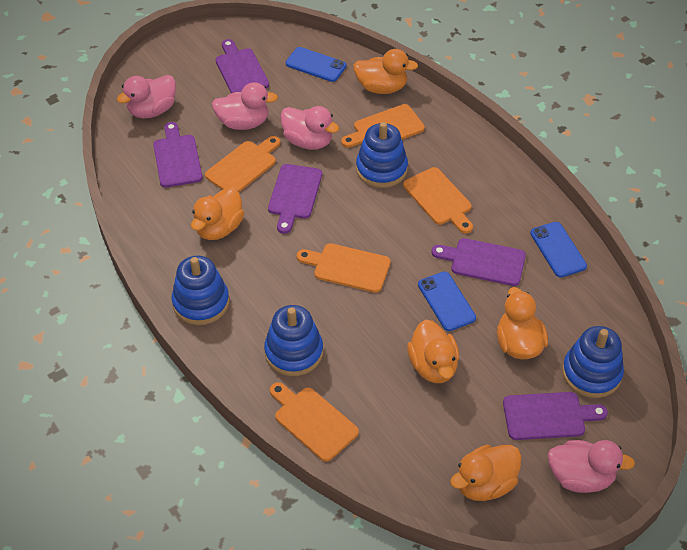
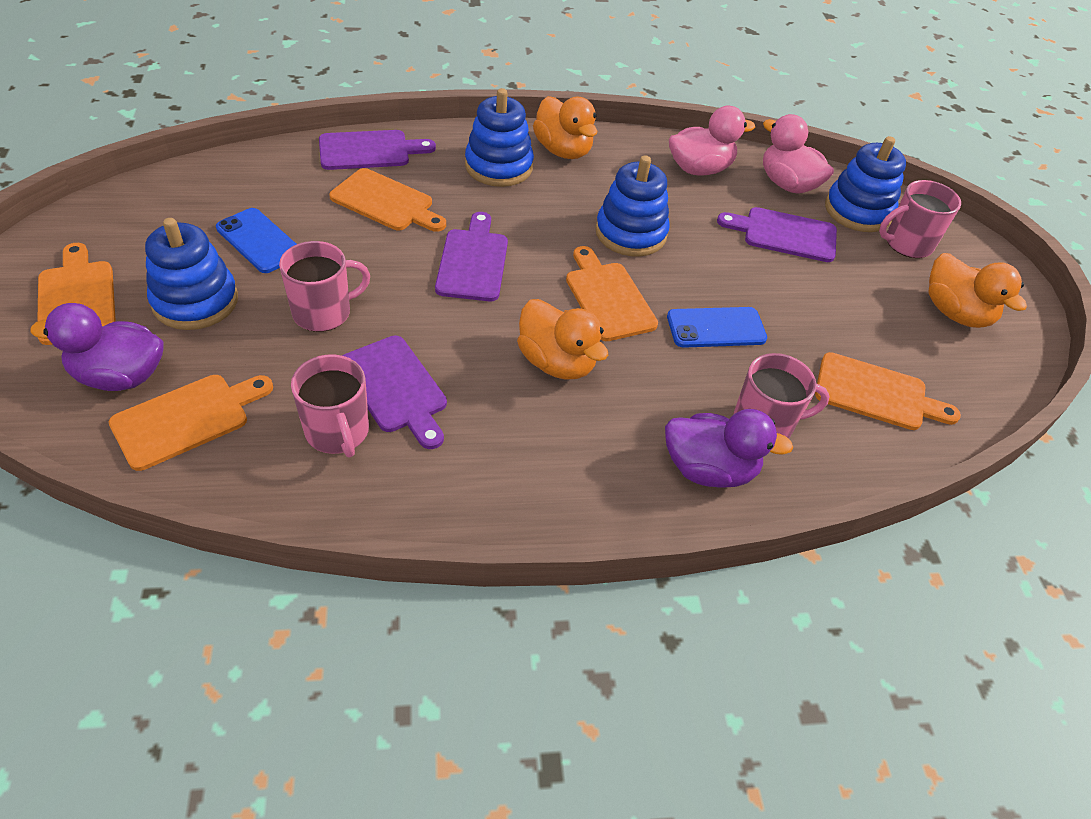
blue phone: [286,47,346,82] [418,272,476,331] [530,222,587,278] = 3 -> [216,208,296,273] [667,307,767,348] = 2
orange duck: [191,187,244,240] [353,49,418,94] [407,320,459,383] [450,445,522,501] [497,287,548,359] = 5 -> [517,299,608,379] [533,96,597,159] [929,253,1027,328] = 3
pink duck: [117,75,176,119] [212,82,278,130] [280,106,339,150] [548,440,635,493] = 4 -> [669,106,755,175] [763,114,834,194] = 2
pink mug: none = 0 -> [279,241,370,332] [291,354,369,458] [733,353,830,439] [879,180,961,258] = 4
purple cutting board: [153,122,203,187] [215,39,269,93] [268,164,322,234] [431,238,526,286] [503,392,608,440] = 5 -> [319,130,436,170] [342,336,447,449] [435,212,508,301] [717,207,837,262] = 4
purple duck: none = 0 -> [30,303,163,391] [665,409,793,488] = 2

